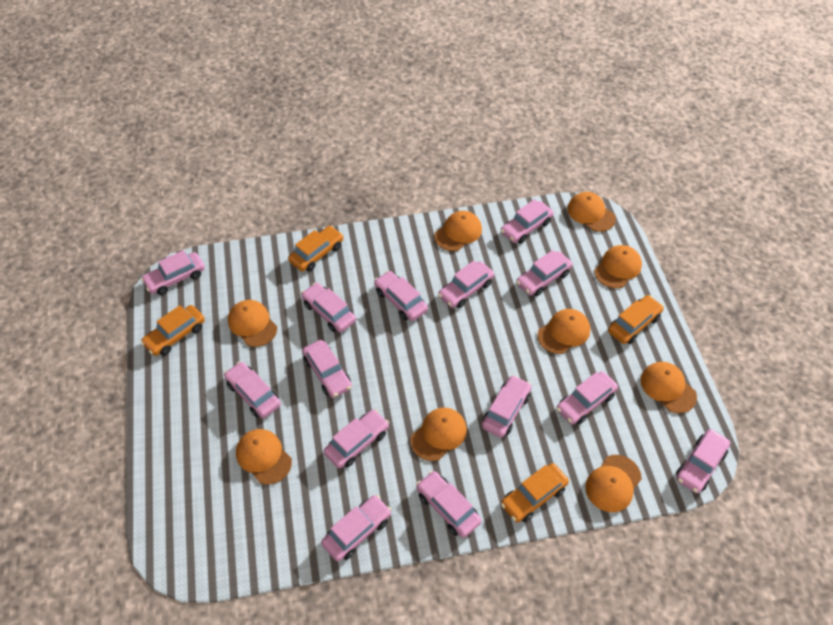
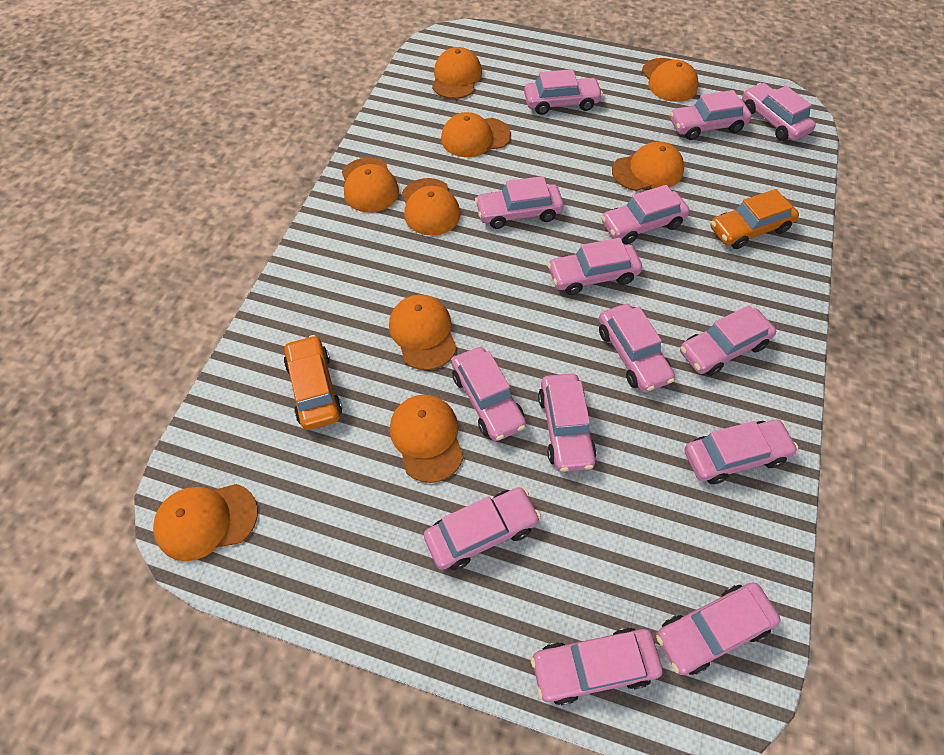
orange car: [141,305,205,356] [288,226,344,271] [501,463,569,522] [608,295,664,344] = 4 -> [284,335,342,430] [711,189,799,249] = 2

